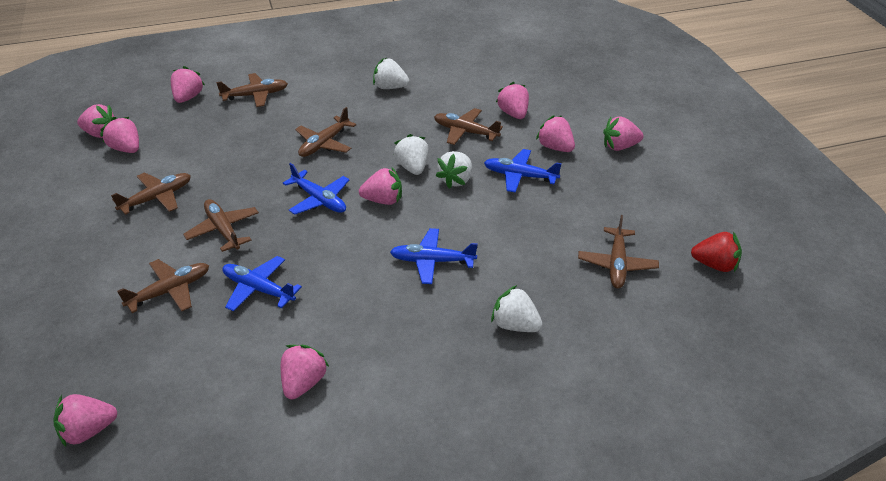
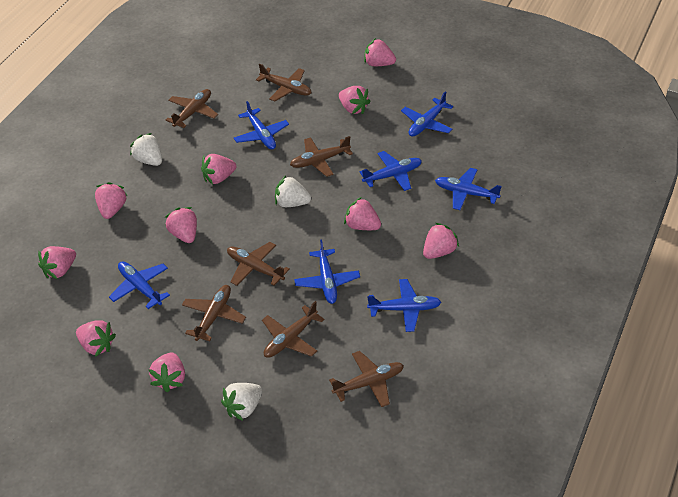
blue plane: [222,256,302,312] [283,163,350,215] [390,228,478,284] [484,149,562,193] = 4 -> [109,261,170,309] [234,101,289,149] [294,240,360,304] [359,151,422,191] [367,279,441,332] [401,91,453,137] [435,168,502,210] = 7
pink strawberry: [53,394,117,447] [77,104,117,138] [101,117,139,153] [171,66,205,103] [281,345,329,399] [359,168,402,205] [496,82,529,119] [536,115,575,152] [603,116,644,151] = 9 -> [38,246,76,279] [76,320,116,357] [95,182,127,219] [149,352,185,392] [165,207,197,243] [201,154,237,184] [339,86,371,114] [344,197,381,230] [364,38,396,66] [423,223,459,259] = 10
red strawberry: [691,232,742,272] = 1 -> none = 0
white strawberry: [373,58,409,89] [394,134,429,175] [435,151,472,189] [491,285,542,332] = 4 -> [130,133,162,166] [221,383,262,421] [275,175,311,207] = 3

